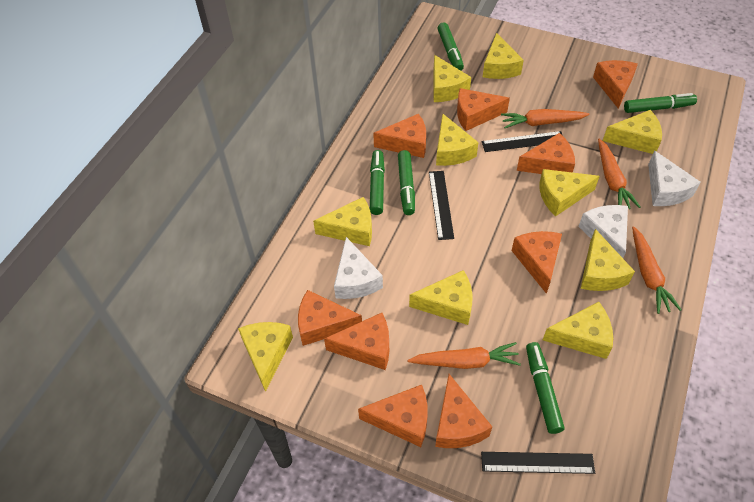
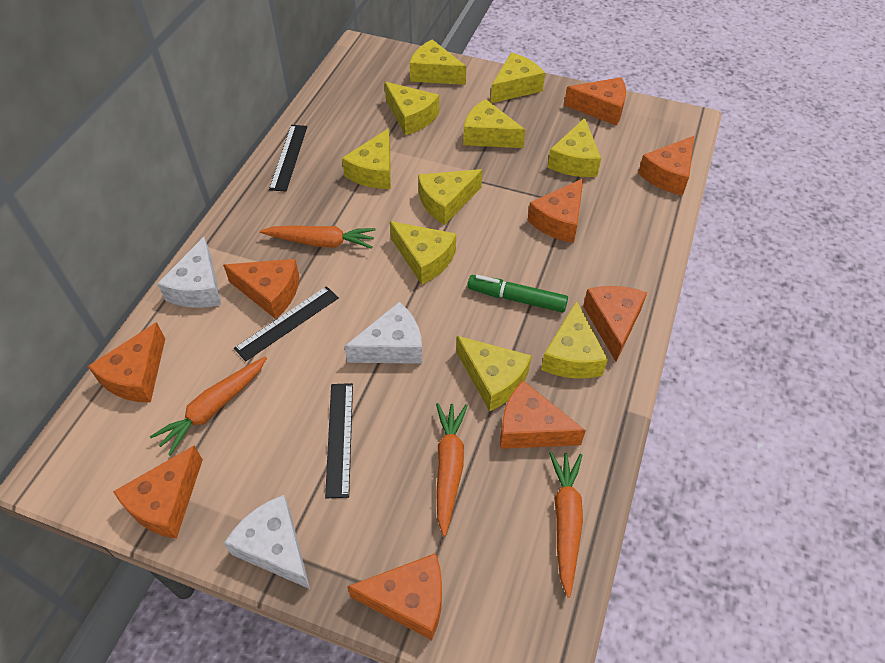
green marker: [370,150,385,215] [398,150,415,215] [437,22,464,71] [526,342,564,434] [624,93,697,113] = 5 -> [467,275,568,312] = 1

